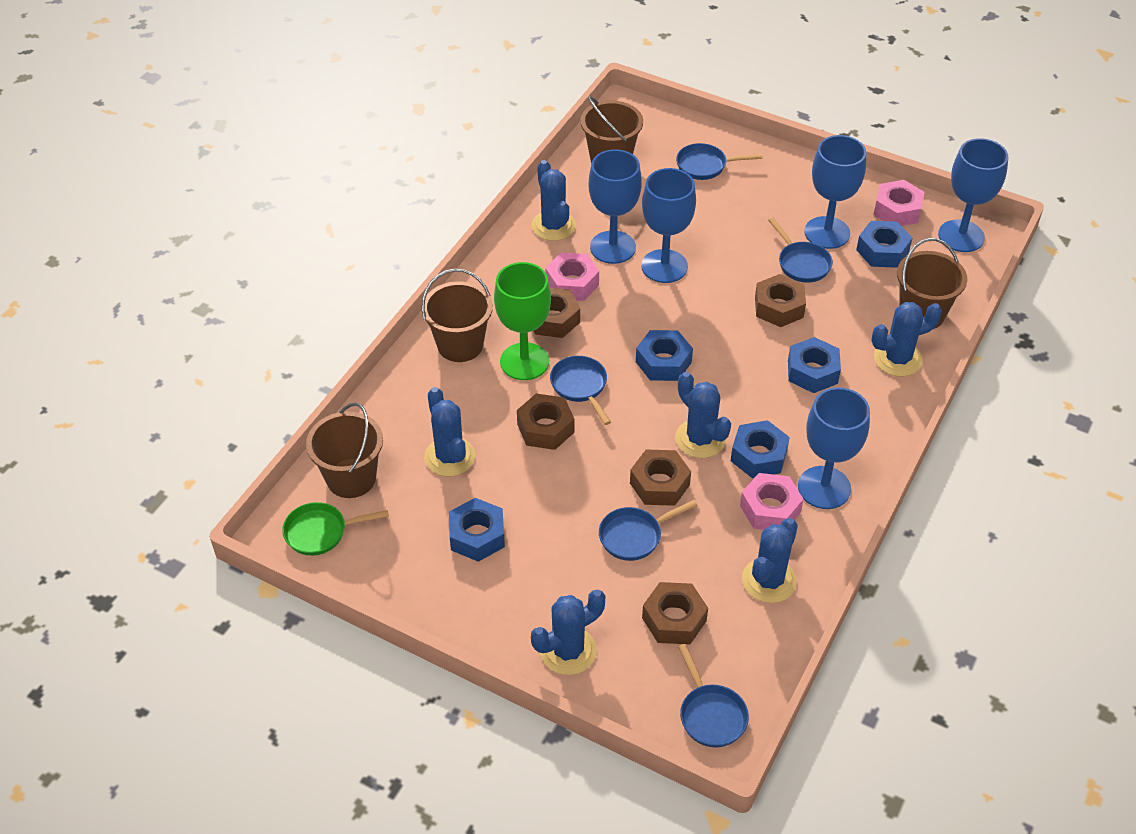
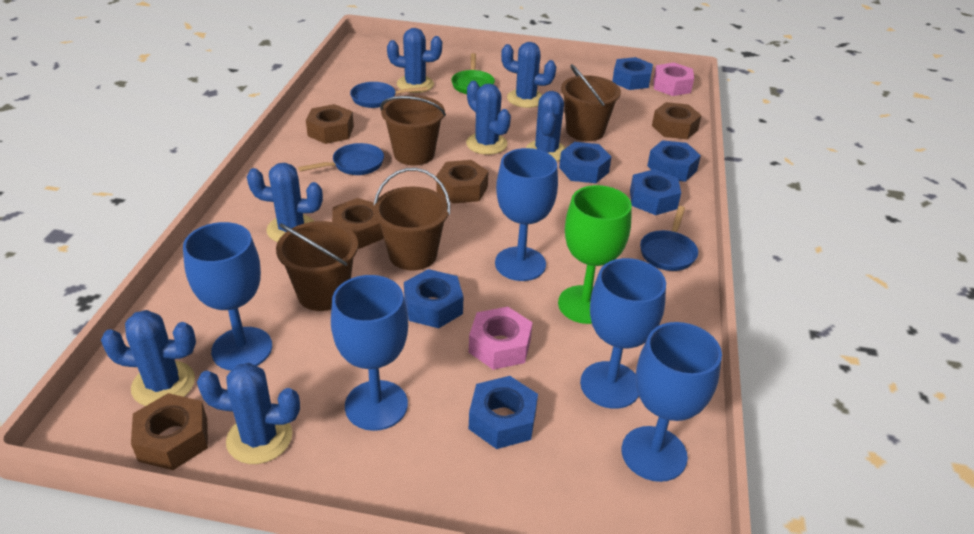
blue cactus: [424,387,475,476] [531,160,576,241] [531,589,606,675] [675,372,731,458] [742,518,798,603] [872,302,942,377] = 6 -> [101,310,196,406] [197,363,300,464] [247,163,323,242] [387,28,442,93] [466,81,511,155] [501,42,556,108] [526,91,566,162] = 7
blue nut: [449,498,505,562] [636,330,693,381] [731,420,790,478] [788,337,841,393] [856,221,912,268] = 5 -> [404,269,463,328] [469,376,538,449] [559,142,611,183] [612,57,653,90] [630,169,681,215] [647,140,701,182] = 6
blue pan: [550,356,611,425] [599,500,697,561] [676,143,762,180] [678,644,749,748] [768,217,833,283] = 5 -> [298,143,384,175] [350,82,427,108] [640,206,698,271] = 3
pink nut: [545,253,599,301] [740,473,804,530] [873,180,924,226] = 3 -> [469,307,533,370] [653,63,694,96] = 2

